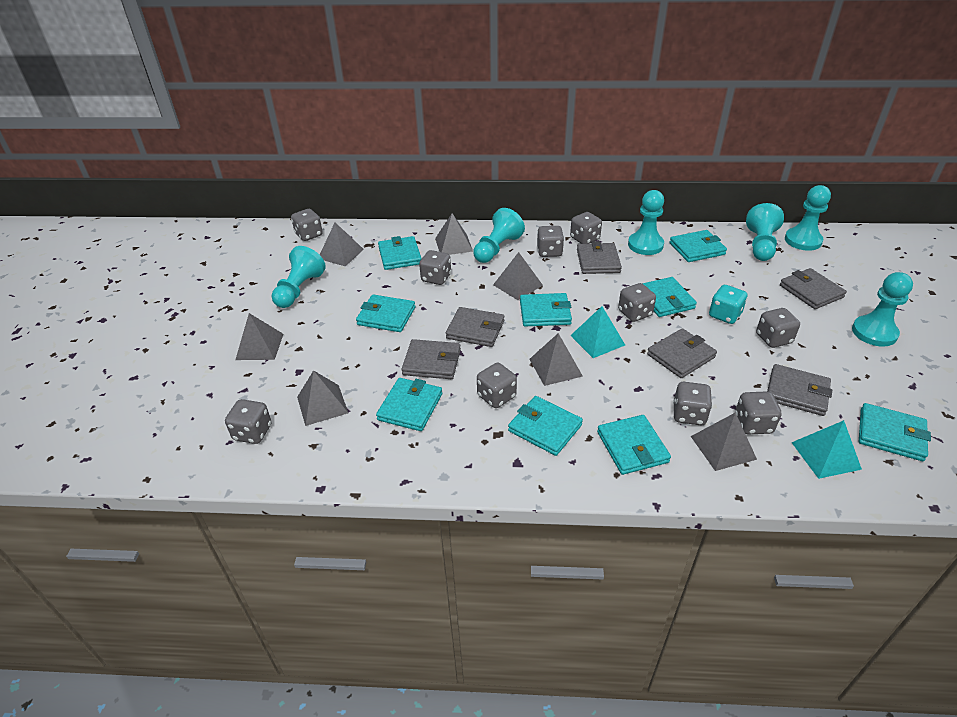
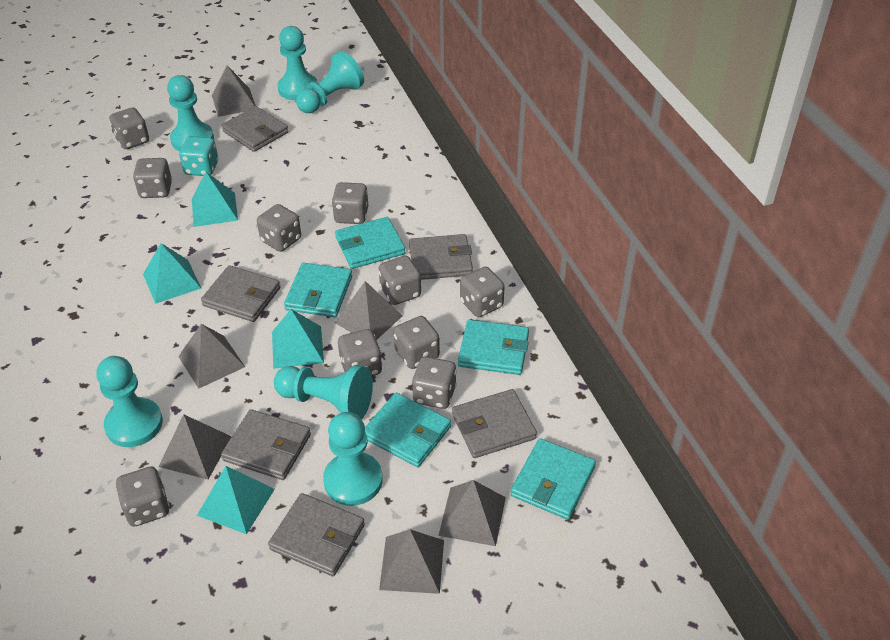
grey pyramid: [235,313,283,360] [297,370,348,426] [320,222,364,266] [435,213,473,255] [493,252,543,300] [529,333,583,386] [691,413,757,471] = 7 -> [158,414,232,480] [178,324,245,389] [212,66,256,117] [335,281,403,340] [379,529,444,594] [438,480,506,546] = 6
turquoise pyramid: [570,306,625,358] [791,420,862,479] = 2 -> [143,243,201,304] [192,172,238,227] [197,466,275,534] [272,309,324,369] = 4
turquoise wallet: [356,295,415,332] [376,378,442,431] [378,236,422,270] [508,396,583,456] [520,293,572,327] [597,415,671,475] [642,277,697,317] [669,230,727,262] [859,403,931,461] = 9 -> [284,263,352,317] [335,217,406,269] [365,393,451,467] [458,320,529,375] [511,438,596,520] = 5

